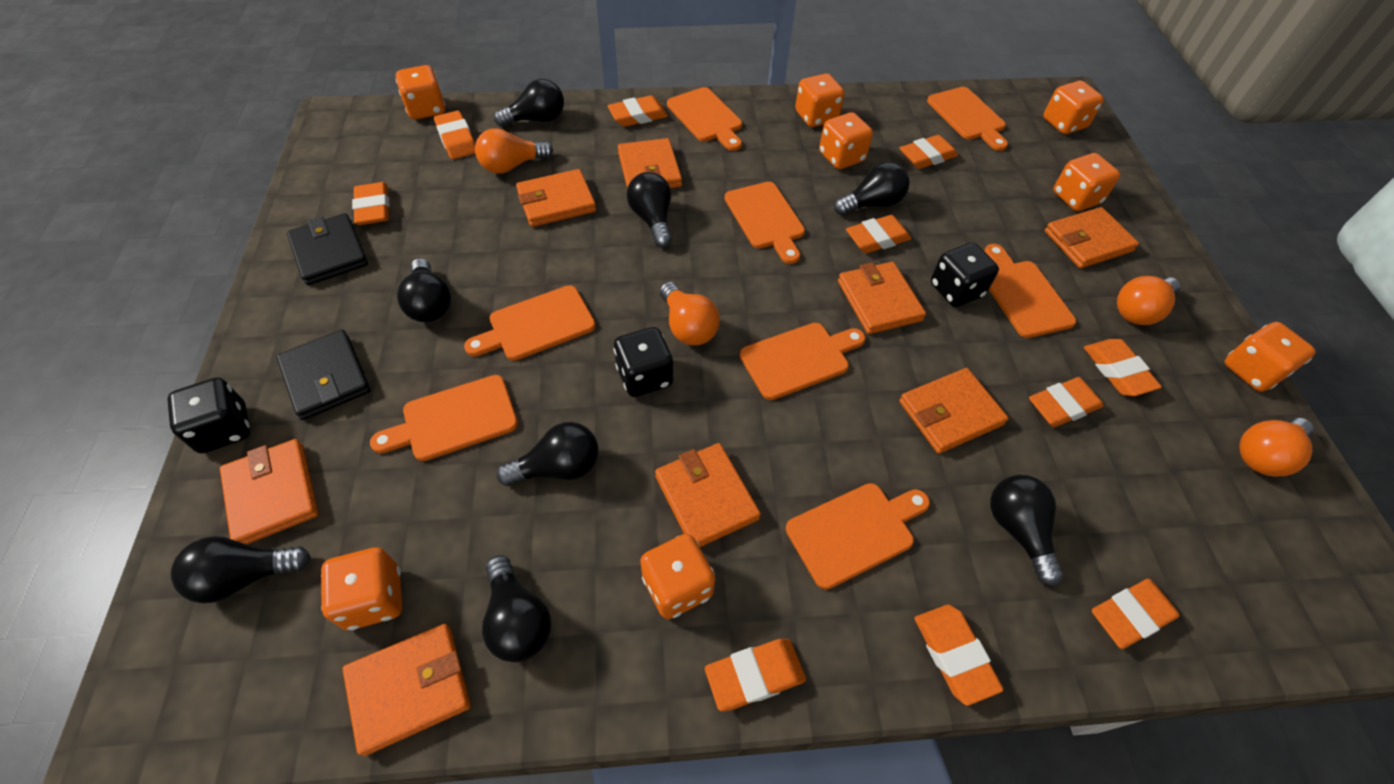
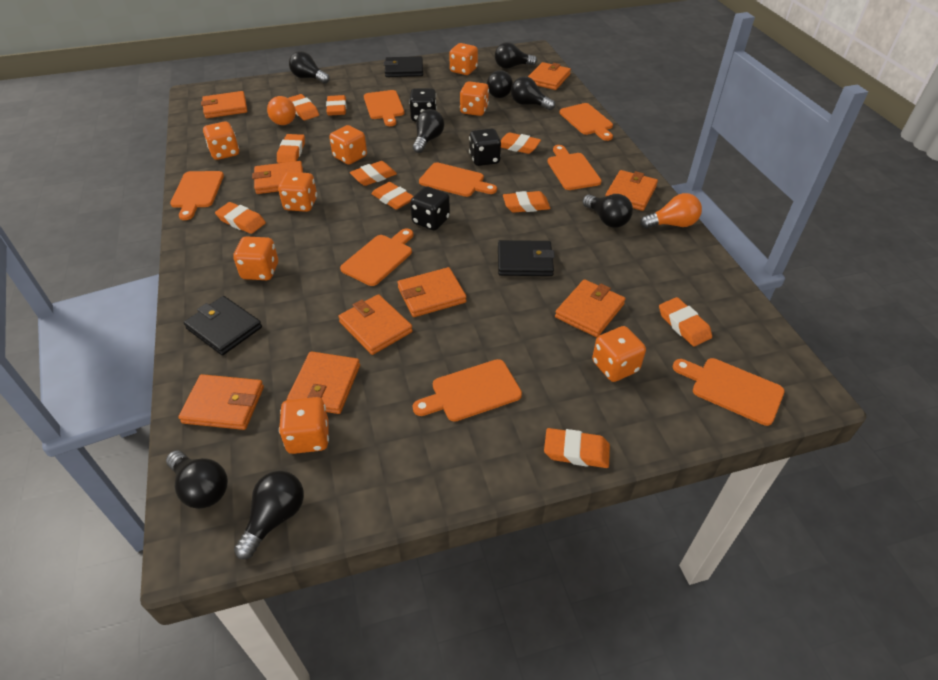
black wallet: [276,330,370,420] [287,213,368,285] = 2 -> [184,296,262,355] [384,56,423,77] [498,240,555,276] = 3
orange light bulb: [475,128,553,173] [660,282,720,345] [1117,276,1180,325] [1239,418,1314,477] = 4 -> [267,96,296,125] [640,193,702,229] = 2
orange wallet: [220,439,319,544] [343,624,471,756] [516,169,596,227] [618,138,682,188] [655,443,761,547] [838,262,926,334] [899,368,1009,454] [1045,207,1139,268] = 8 -> [179,374,264,430] [201,91,247,118] [252,161,303,194] [287,351,360,414] [338,294,413,355] [397,267,466,317] [528,62,571,90] [555,279,626,337] [605,170,658,211] = 9

